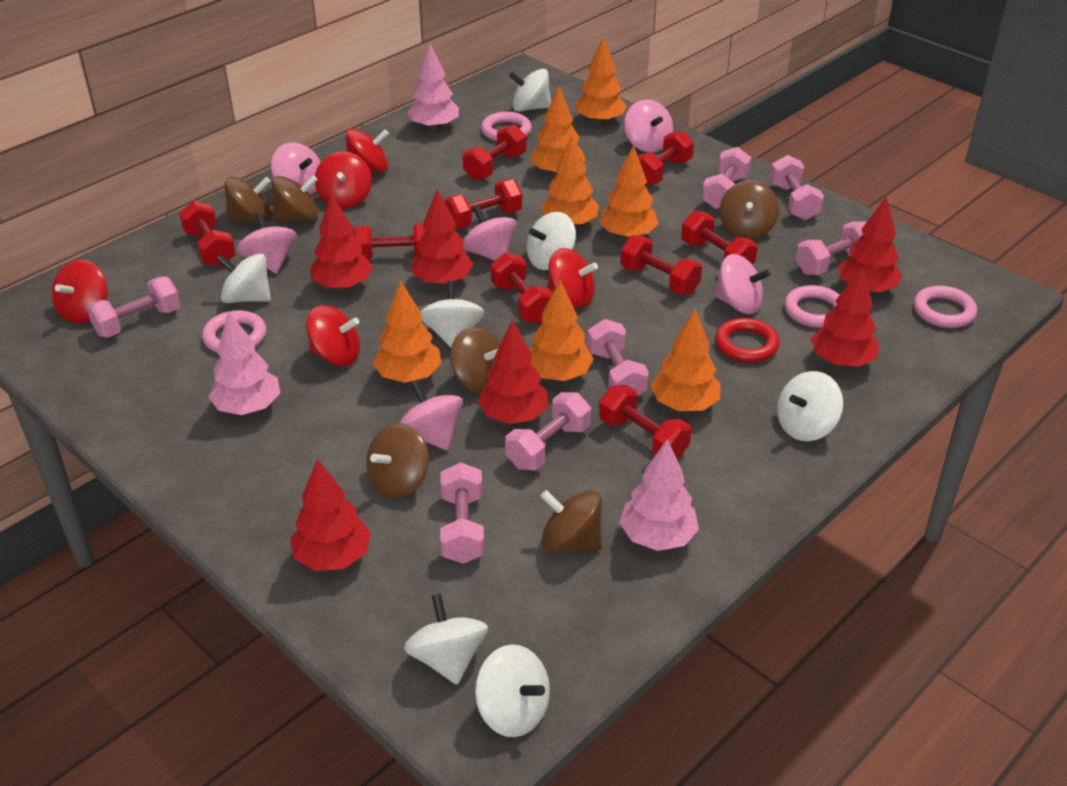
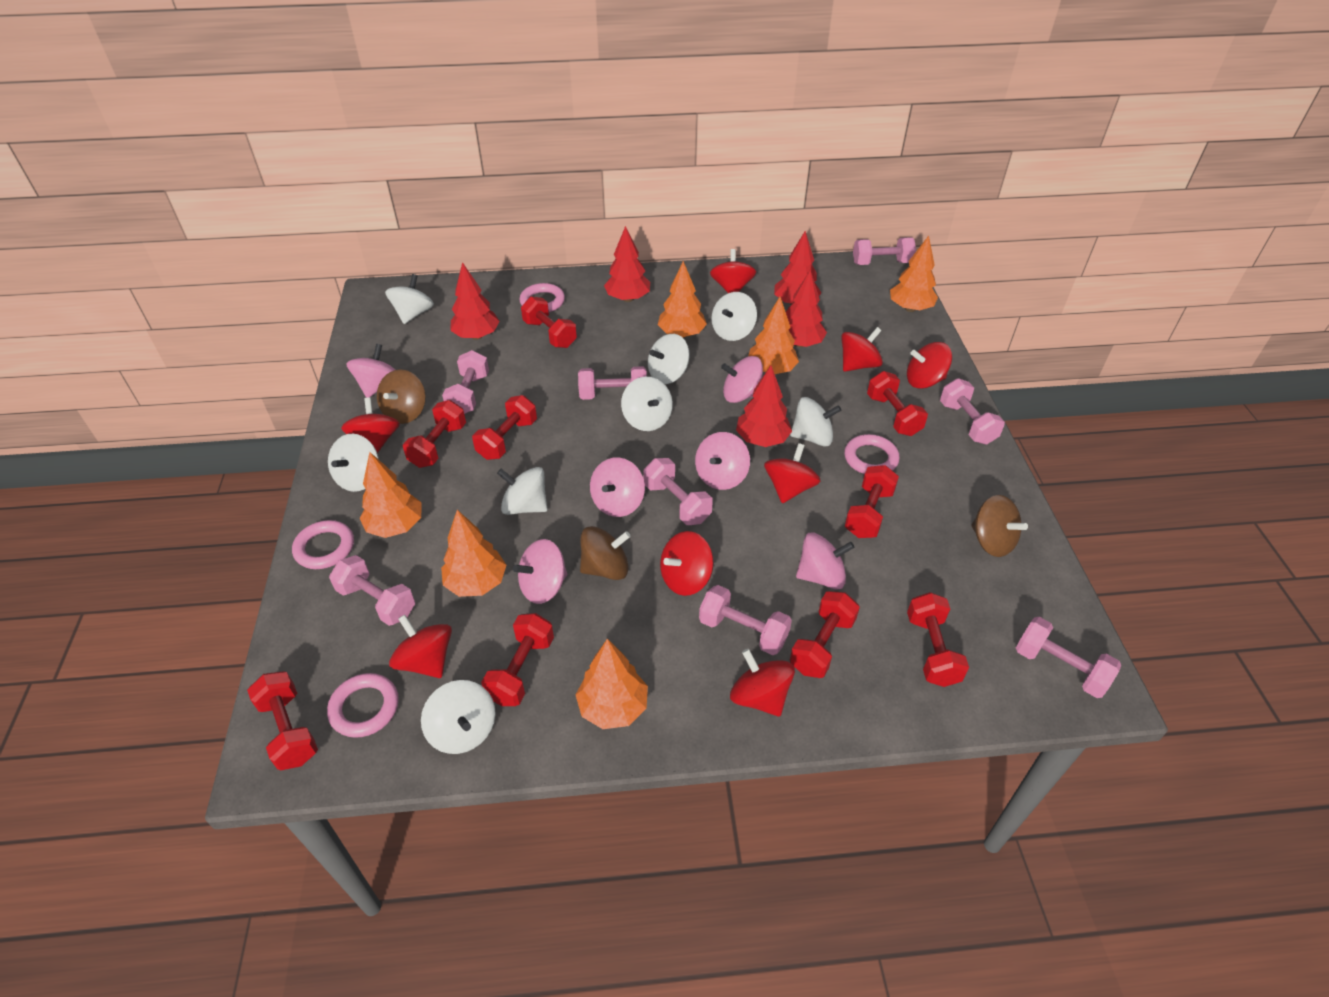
brown spinning top: [224,177,272,222] [272,175,318,221] [366,423,429,498] [450,327,501,393] [541,490,602,552] [720,180,779,239] = 6 -> [377,369,426,424] [580,526,631,580] [971,495,1028,557] = 3
orange tree: [373,281,442,383] [529,280,594,381] [530,86,585,176] [541,135,599,227] [575,37,627,124] [599,145,659,239] [651,309,721,411] = 7 -> [360,452,421,538] [441,510,506,597] [576,639,648,729] [658,261,707,338] [748,297,799,374] [890,236,938,312] = 6
pink dumbbell: [87,276,181,338] [440,462,485,564] [505,392,591,471] [587,319,649,396] [702,147,751,209] [770,155,824,220] [796,221,866,275] = 7 -> [329,555,415,626] [442,350,489,414] [578,366,647,400] [643,458,713,525] [699,585,792,655] [853,237,916,265] [940,378,1005,444] [1016,617,1121,698] = 8
pink tree: [209,311,280,415] [407,42,459,130] [619,439,699,551] = 3 -> none = 0
red ring: [715,318,780,363] = 1 -> none = 0
red spinning top: [51,259,108,323] [306,305,360,366] [315,152,372,209] [346,129,389,173] [547,248,598,307] = 5 -> [341,398,400,453] [389,615,452,678] [660,531,714,596] [710,249,756,293] [730,649,795,717] [764,443,821,503] [841,327,883,372] [907,342,952,389] = 8
red tree: [290,459,371,571] [310,193,373,290] [412,189,473,286] [477,319,548,424] [811,267,879,367] [838,196,902,293] = 6 -> [450,262,500,340] [604,226,650,302] [736,365,792,447] [774,231,821,305] [786,270,827,347] = 5
white spinning top: [216,253,271,303] [404,593,488,685] [421,281,485,348] [475,644,550,737] [509,69,551,112] [527,212,576,270] [777,371,843,441] = 7 -> [328,434,379,492] [385,274,434,324] [421,680,496,754] [497,467,548,515] [621,377,673,431] [648,334,690,384] [711,292,757,341] [790,397,841,447] = 8

